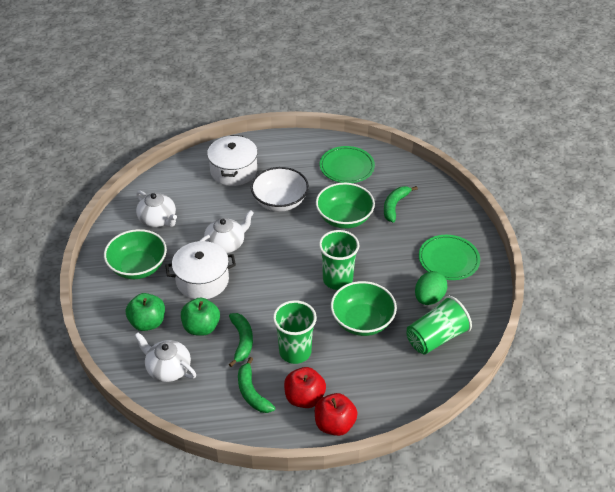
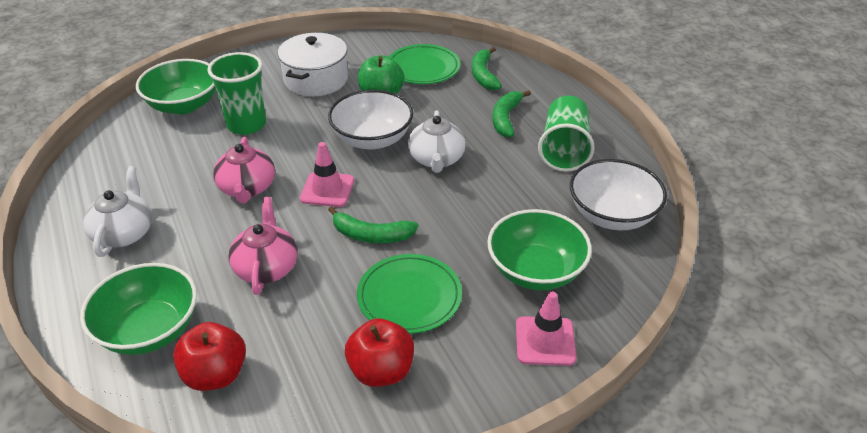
green apple: [126,293,165,331] [181,298,220,336] = 2 -> [358,55,405,94] = 1
green cup: [273,300,317,364] [319,230,360,290] [406,296,472,354] = 3 -> [207,52,266,135] [538,96,595,172] = 2
green egg: [415,271,447,305] = 1 -> none = 0
pink teapot: none = 0 -> [213,137,275,203] [228,197,297,295] = 2
pink traffic cone: none = 0 -> [300,142,354,207] [516,291,576,366] = 2
white bowl: [251,167,309,212] = 1 -> [328,90,413,150] [570,159,667,230] = 2
white pot: [165,241,236,299] [207,135,258,186] = 2 -> [278,33,348,96] = 1
white teapot: [134,332,196,382] [136,190,177,227] [200,210,254,253] = 3 -> [83,166,152,257] [408,110,466,173] = 2

